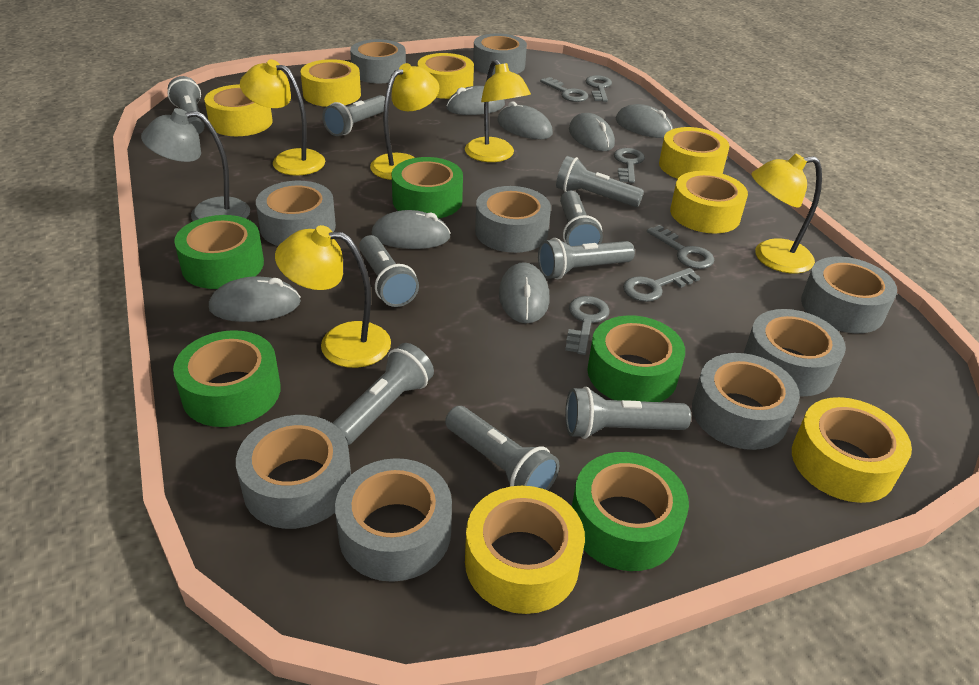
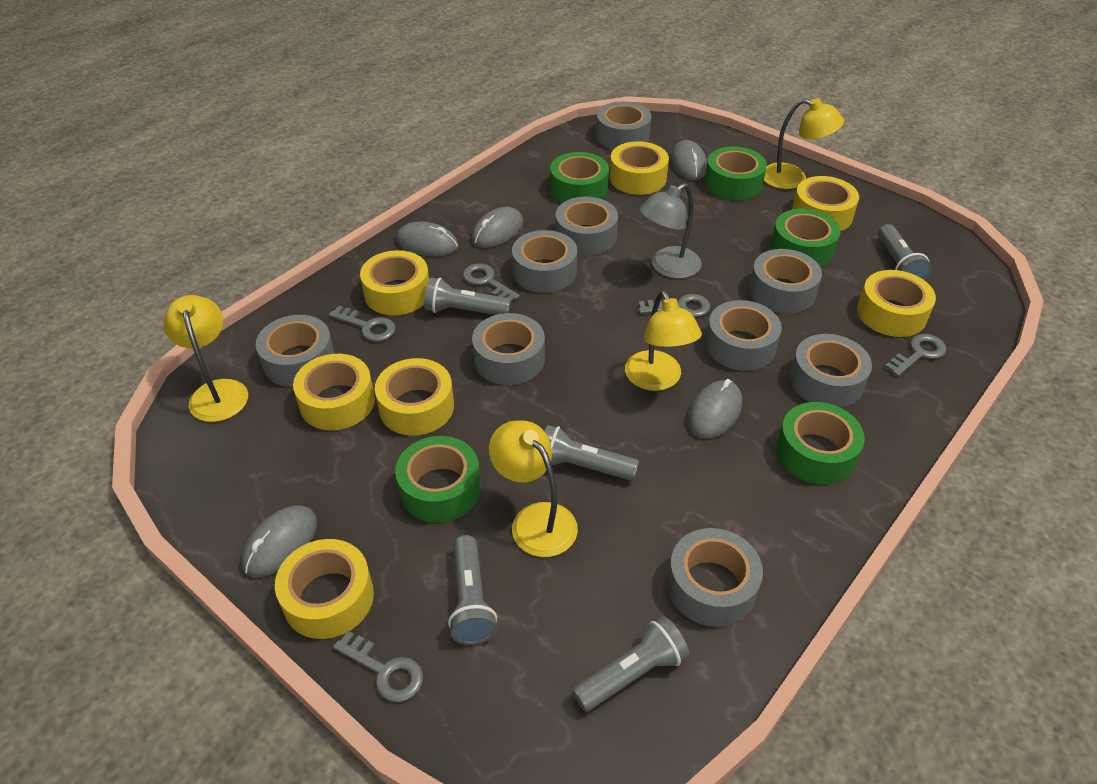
grey flashlight: [167,76,205,134] [322,95,385,136] [333,343,434,445] [359,235,419,307] [445,406,559,491] [538,238,635,279] [556,156,644,207] [560,191,603,246] [565,387,691,439] = 9 -> [424,277,511,315] [448,535,497,645] [544,425,639,481] [572,616,689,712] [878,224,932,280] = 5
grey key: [540,77,589,102] [565,296,610,355] [585,75,612,102] [614,148,645,183] [623,268,701,302] [647,225,714,269] = 6 -> [329,306,396,342] [333,631,423,702] [463,263,520,301] [638,294,710,317] [885,334,947,376] = 5
grey mouse: [209,276,301,322] [371,210,451,249] [446,86,505,115] [497,101,553,139] [499,262,549,323] [569,113,615,151] [616,104,673,138] = 7 -> [241,505,317,577] [396,221,459,256] [471,207,523,248] [671,140,707,180] [688,379,742,439] = 5
yellow lamp: [240,60,325,176] [275,225,391,368] [370,63,439,180] [465,59,531,162] [751,153,822,274] = 5 -> [164,295,248,422] [489,420,578,557] [625,290,702,391] [764,98,844,189] = 4

